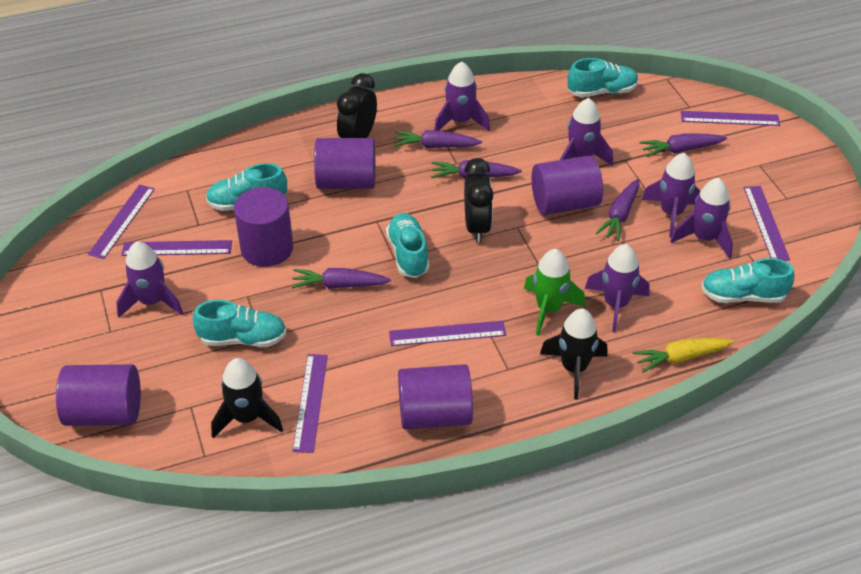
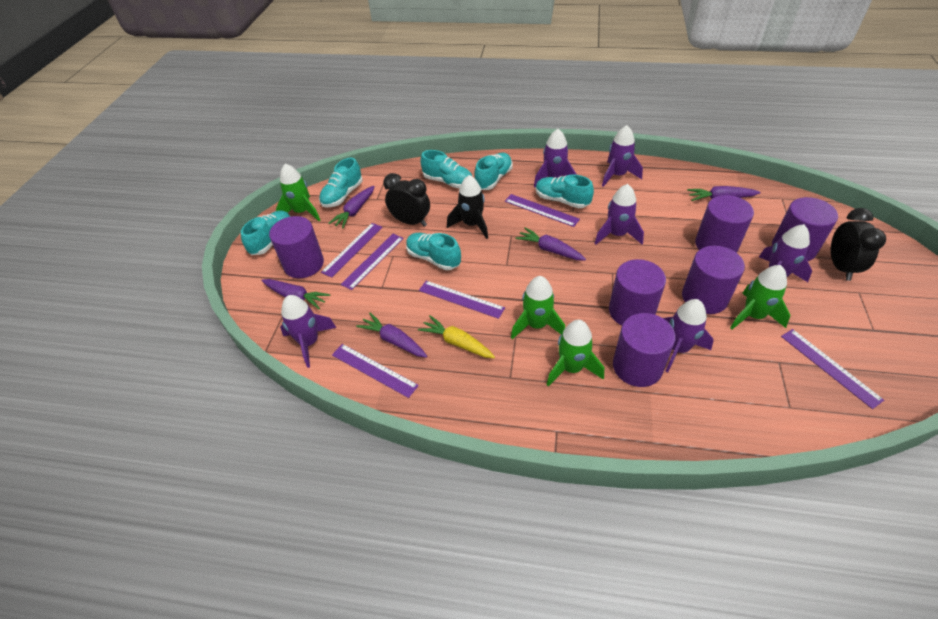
black rocket: [211,358,283,438] [540,309,607,400] = 2 -> [447,175,488,239] = 1
green rocket: [524,249,585,336] = 1 -> [276,164,320,221] [511,276,565,339] [547,320,604,387] [730,265,790,330] = 4
purple cylinder: [56,364,141,426] [234,187,293,267] [314,138,375,189] [398,364,473,430] [532,155,603,215] = 5 -> [269,216,324,278] [609,259,666,325] [613,313,676,387] [682,246,745,314] [695,195,754,253] [772,197,838,261] = 6
turquoise shoe: [193,300,287,347] [206,163,287,211] [386,213,429,278] [567,58,639,97] [701,258,795,303] = 5 -> [241,210,291,255] [319,157,363,208] [406,233,461,270] [420,150,472,188] [474,153,513,190] [536,174,594,208] = 6

